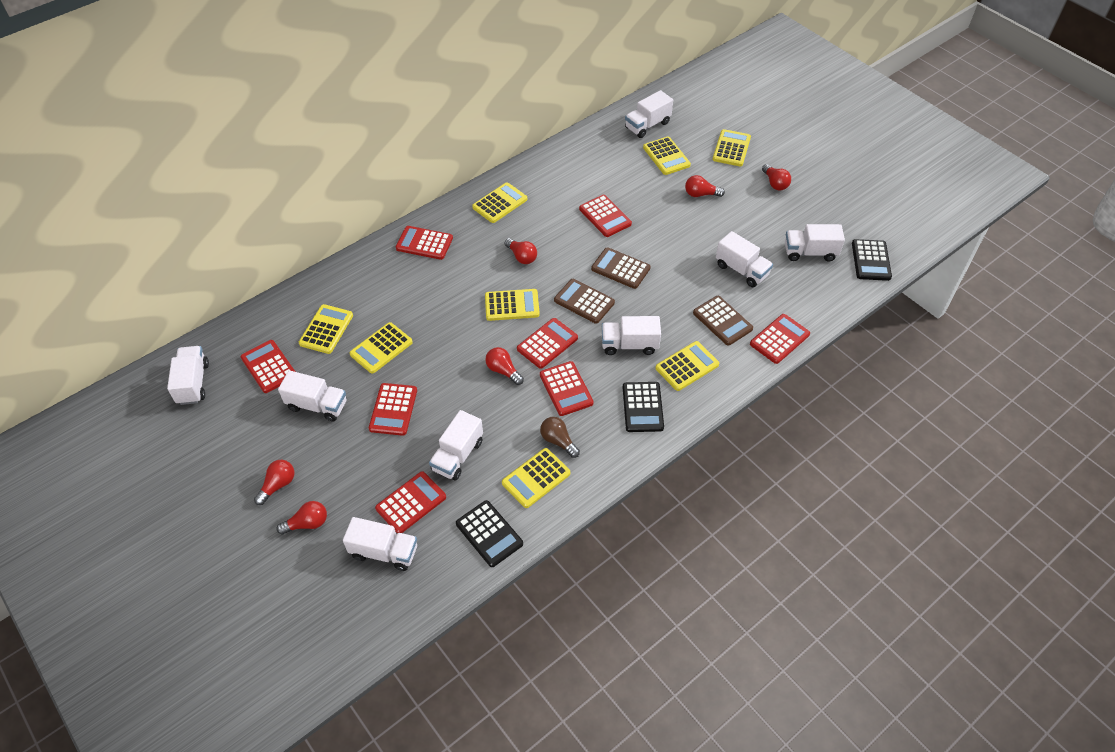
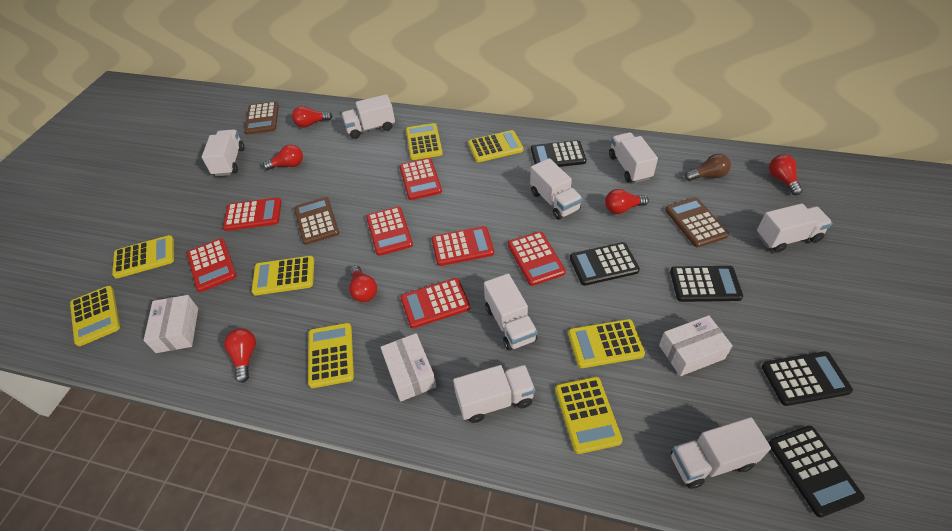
black calculator: [456,500,523,567] [622,382,664,432] [852,239,892,281] = 3 -> [531,140,586,167] [570,242,640,286] [670,266,743,302] [762,351,853,406] [769,426,865,517] = 5
red calculator: [241,340,295,393] [369,383,417,436] [375,471,446,533] [396,226,453,260] [517,318,578,369] [540,361,594,416] [579,195,632,237] [750,314,810,364] = 8 -> [187,238,236,292] [223,197,281,231] [366,206,413,256] [399,158,442,200] [400,278,470,328] [432,226,494,266] [508,231,566,286] = 7
white box: none = 0 -> [144,295,198,353] [380,333,437,402] [659,315,733,376] = 3

